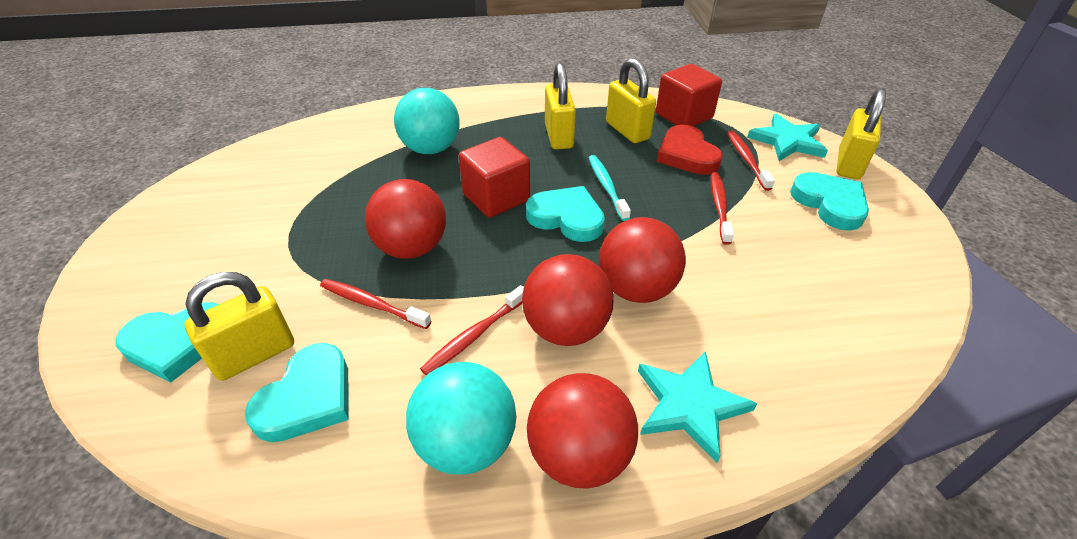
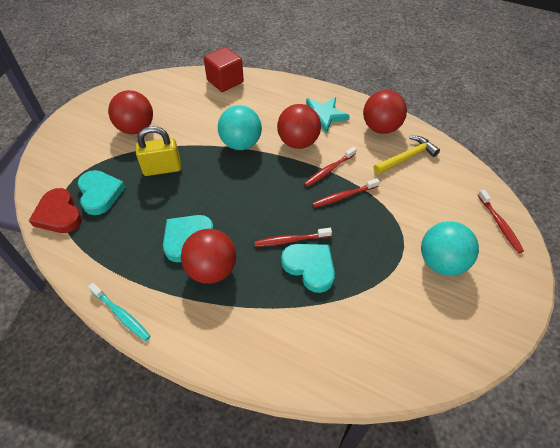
red cube: [459,137,530,218] [656,64,722,126] = 2 -> [204,47,244,92] = 1
turquoise heart: [115,302,219,382] [245,343,349,442] [526,186,605,242] [790,172,869,231] = 4 -> [78,170,125,215] [163,215,214,262] [281,244,335,293] = 3
turquoise star: [638,351,758,463] [747,114,828,161] = 2 -> [306,97,350,133] = 1
yellow hammer: none = 0 -> [374,136,440,174] = 1
yellow padlock: [185,272,294,381] [545,63,576,149] [606,58,656,143] [836,88,886,179] = 4 -> [136,126,181,176] = 1

